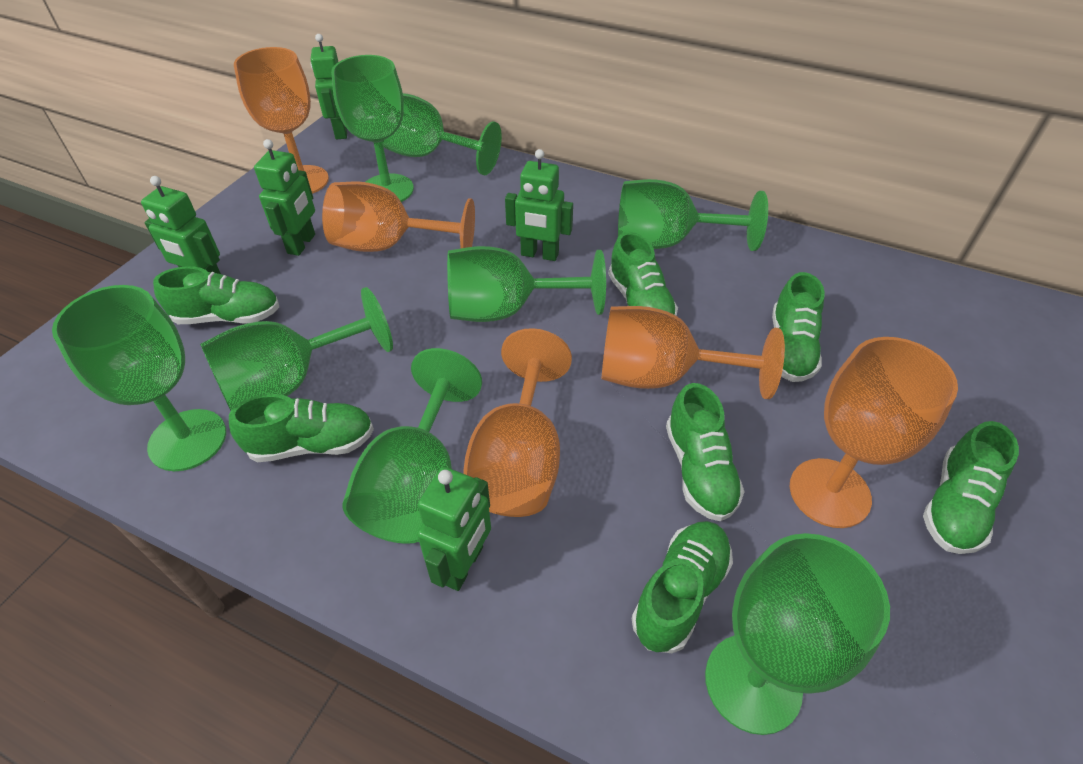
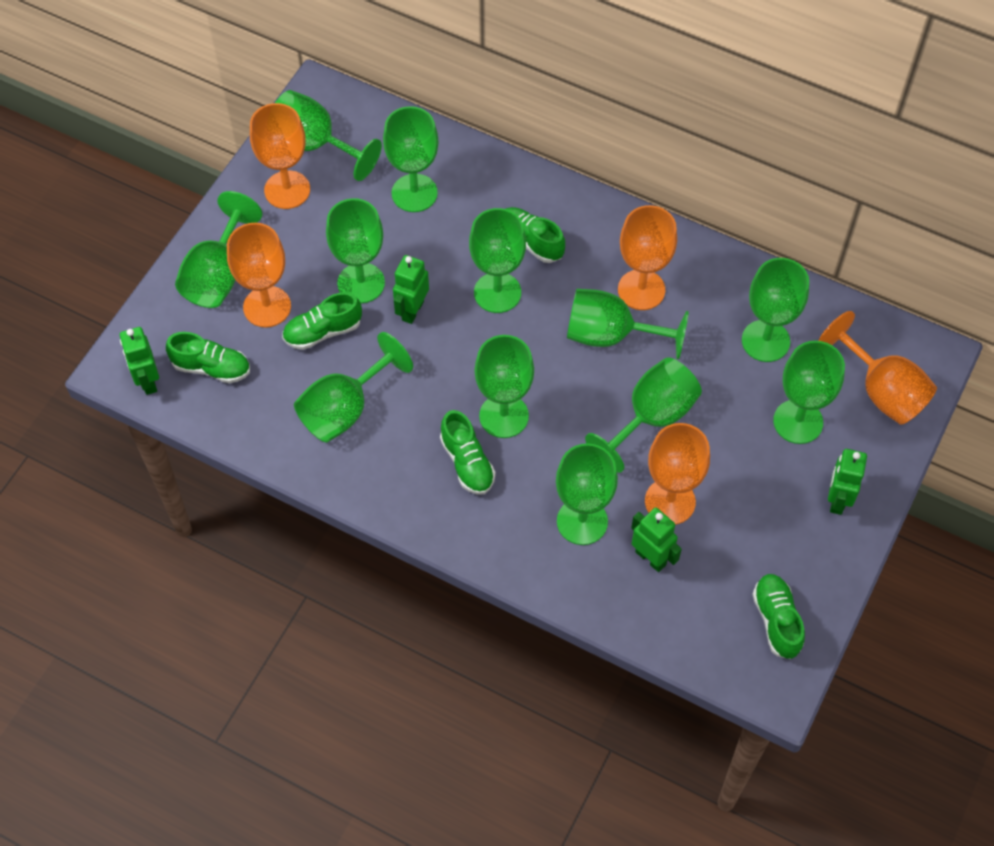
green goblet: [52,285,226,471] [200,287,393,411] [331,55,414,202] [342,348,482,544] [382,93,502,176] [447,246,606,322] [618,179,768,251] [705,533,890,735] = 8 -> [175,191,262,308] [275,90,382,181] [294,332,413,442] [326,198,385,303] [383,106,438,212] [469,208,526,313] [475,335,534,438] [556,443,618,545] [567,289,689,359] [585,358,702,473] [742,258,809,362] [773,341,845,444] = 12
green robot: [141,176,221,274] [254,139,315,256] [311,34,347,139] [417,467,491,591] [505,149,573,261] = 5 -> [120,327,159,395] [393,255,429,324] [631,508,682,572] [828,449,867,515] = 4
green shoe: [153,266,279,324] [229,394,374,462] [608,232,678,316] [632,521,733,653] [666,383,745,521] [772,272,825,382] [923,421,1019,554] = 7 -> [166,332,250,383] [282,292,362,350] [440,410,496,494] [506,207,565,263] [752,574,805,659] = 5

